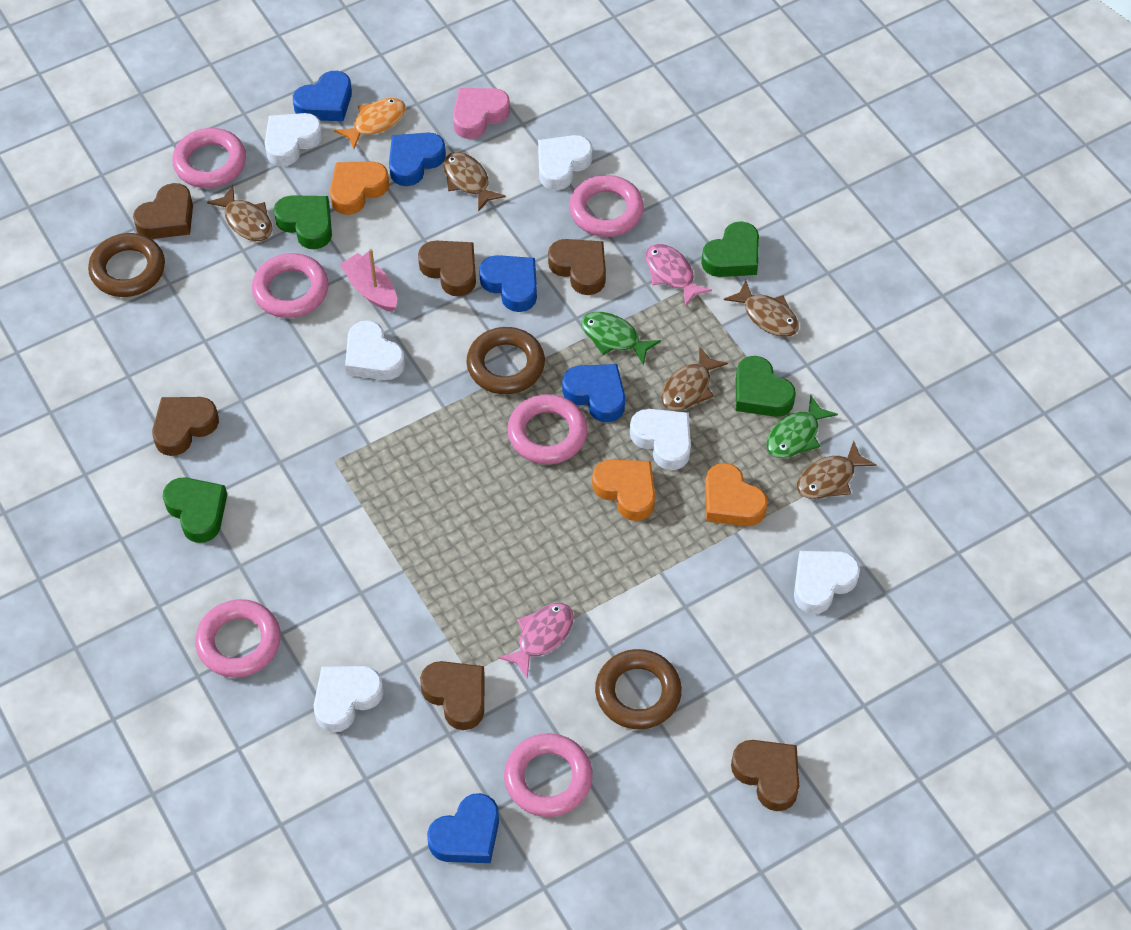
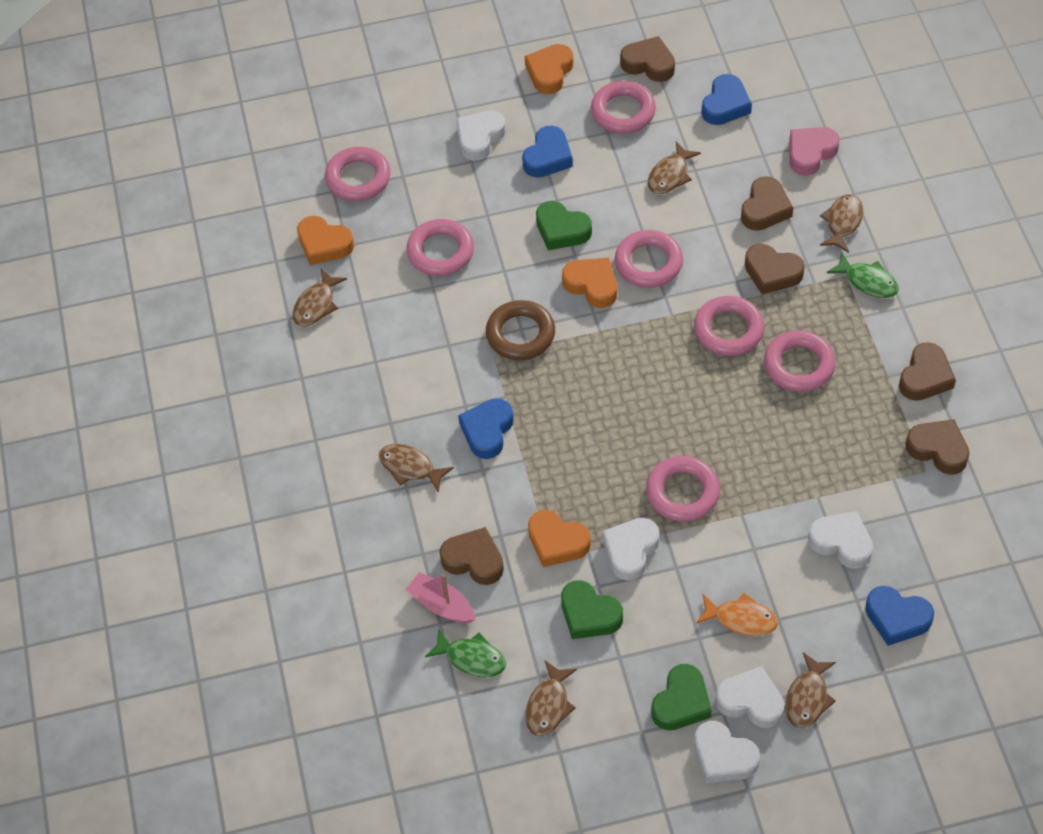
blue heart: [293,71,352,121] [389,132,446,186] [427,793,499,863] [479,255,537,312] [562,364,625,422] = 5 -> [458,398,514,459] [522,126,573,177] [701,74,752,125] [865,586,934,646] = 4
brown fish: [207,186,273,241] [443,152,506,212] [661,346,728,411] [724,280,799,337] [797,441,876,499] = 5 -> [293,269,347,327] [379,444,454,493] [525,660,577,736] [648,142,701,194] [785,652,836,728] [820,194,863,253] = 6
brown ring: [88,233,165,297] [467,327,545,394] [595,649,682,729] = 3 -> [486,300,555,360] = 1
green heart: [163,478,227,543] [273,195,332,249] [701,221,759,277] [736,356,796,417] = 4 -> [536,201,592,250] [561,580,623,639] [651,664,712,730] = 3
orange heart: [330,162,389,215] [592,459,655,521] [705,463,768,526] = 3 -> [297,216,354,265] [525,44,573,94] [528,510,591,567] [562,258,617,308] = 4
pink fish: [498,603,574,679] [646,244,712,307] = 2 -> none = 0
pink ring: [172,128,246,188] [195,599,281,678] [252,253,329,318] [504,733,593,817] [507,394,588,464] [569,175,644,237] = 6 -> [325,147,390,201] [407,219,474,276] [591,81,656,134] [615,230,683,288] [646,456,720,522] [694,296,765,356] [764,330,835,392] = 7
white heart: [265,113,323,166] [314,666,384,732] [345,320,405,380] [538,135,593,190] [630,409,691,470] [794,551,860,614] = 6 -> [456,110,506,161] [602,518,660,581] [694,721,760,783] [715,666,785,728] [808,511,873,569] = 5

